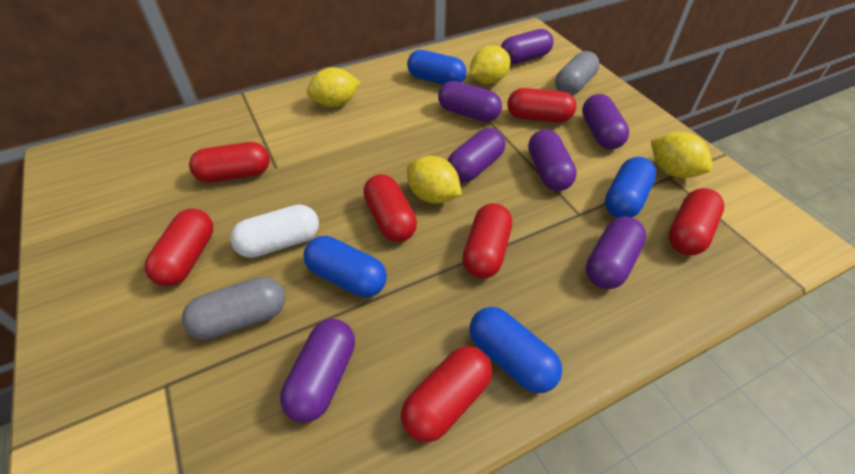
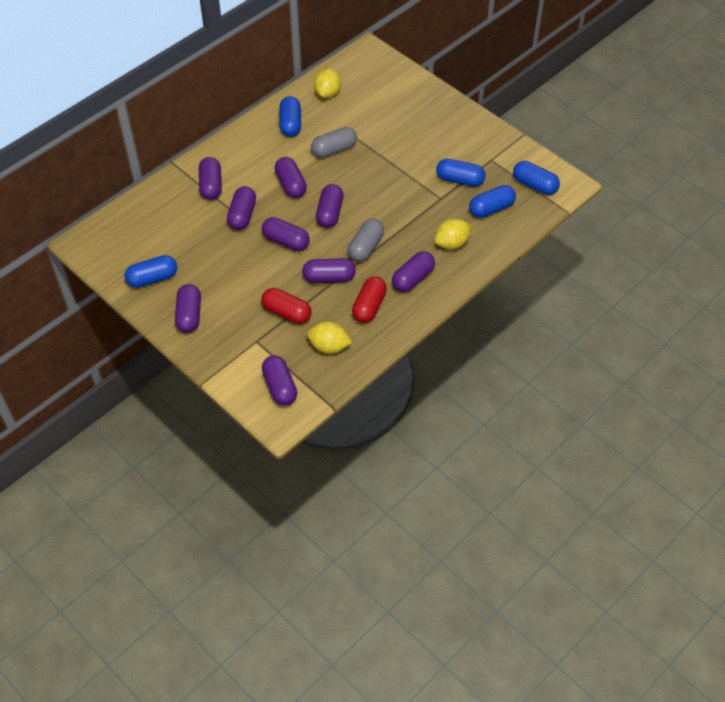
blue capsule: [303,236,387,298] [407,50,466,85] [470,307,562,393] [605,157,656,218] = 4 -> [124,255,177,288] [279,96,301,137] [436,159,486,187] [469,185,516,218] [513,161,560,195] = 5
purple capsule: [280,319,355,423] [438,81,502,122] [448,128,505,182] [501,29,554,64] [528,129,577,191] [582,94,629,150] [586,216,646,289] = 7 -> [175,284,201,333] [199,157,222,200] [227,186,256,230] [262,217,310,251] [262,355,297,406] [275,157,307,198] [302,258,356,283] [316,184,343,228] [392,251,435,292] = 9
red capsule: [145,209,213,286] [189,142,270,183] [363,174,417,242] [401,346,492,442] [462,203,512,279] [507,88,576,123] [669,188,724,255] = 7 -> [261,288,312,324] [352,276,387,323] = 2
white capsule: [230,204,319,258] = 1 -> none = 0
yellow lemon: [306,67,360,107] [407,156,462,204] [470,46,510,84] [651,132,713,178] = 4 -> [307,322,352,354] [314,68,341,98] [435,218,472,249] = 3

